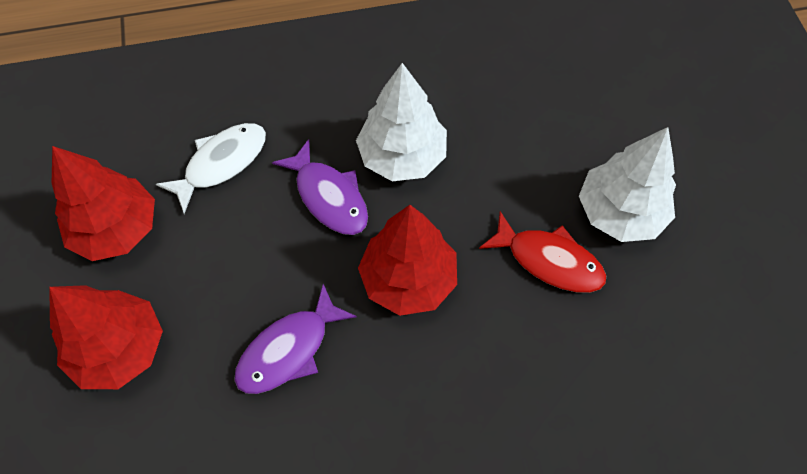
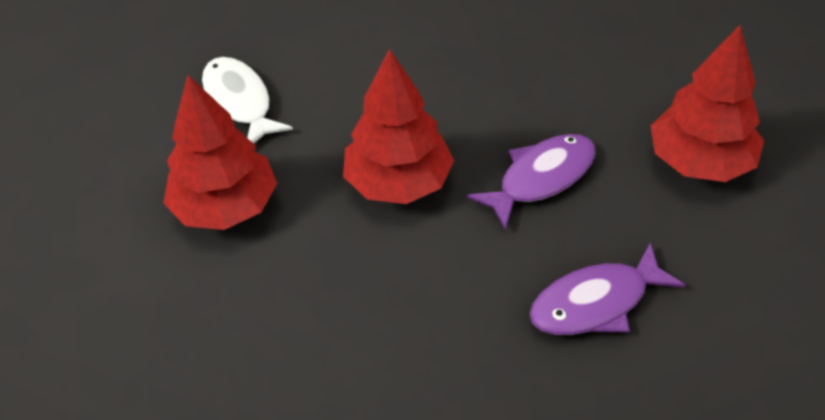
red fish: [479,211,606,293] = 1 -> none = 0
white tree: [356,63,447,181] [579,127,676,242] = 2 -> none = 0

